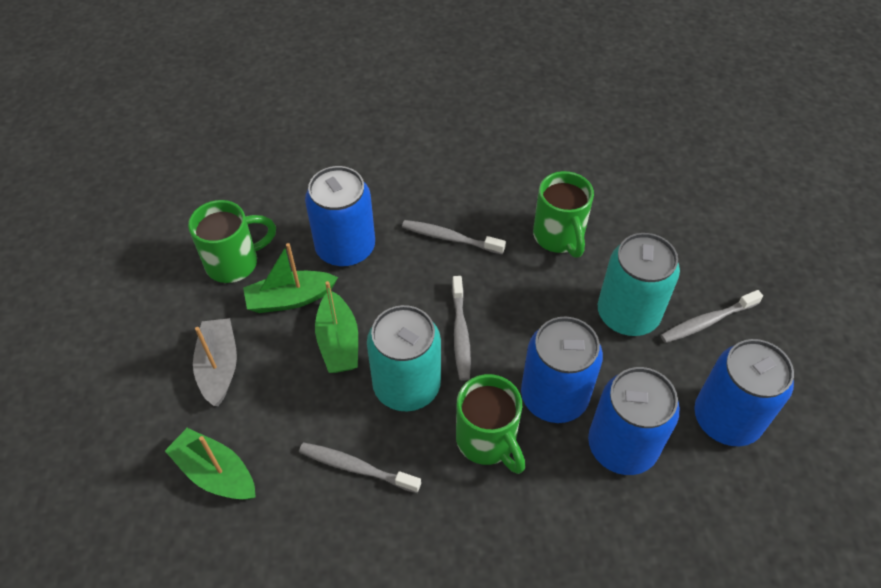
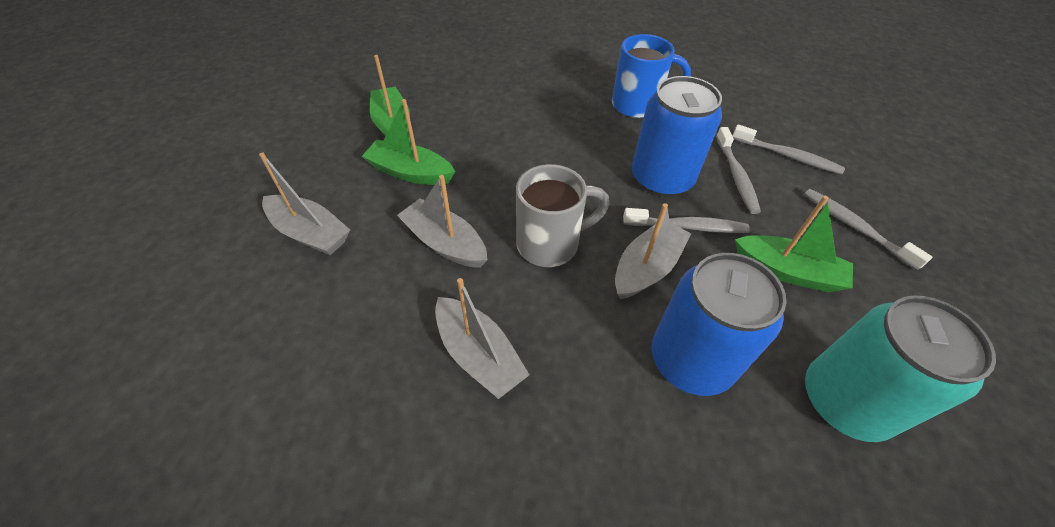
blue can: [305,166,375,267] [521,317,603,423] [588,367,680,475] [694,339,794,446] = 4 -> [632,76,722,197] [652,253,787,396] = 2
blue mug: none = 0 -> [612,34,691,118] = 1
green mug: [188,200,276,283] [456,374,525,474] [533,171,594,258] = 3 -> none = 0
grey boat: [193,318,237,406] = 1 -> [259,153,350,255] [397,175,487,268] [435,278,530,399] [615,203,691,299] = 4
grey mug: none = 0 -> [516,164,609,267] = 1
turquoise can: [367,305,441,411] [598,233,680,336] = 2 -> [805,296,996,442] = 1

